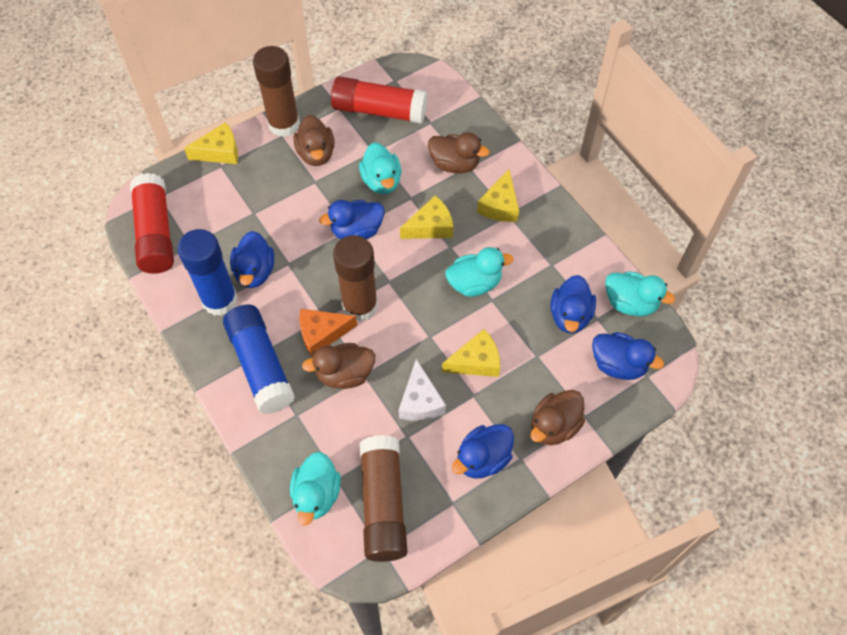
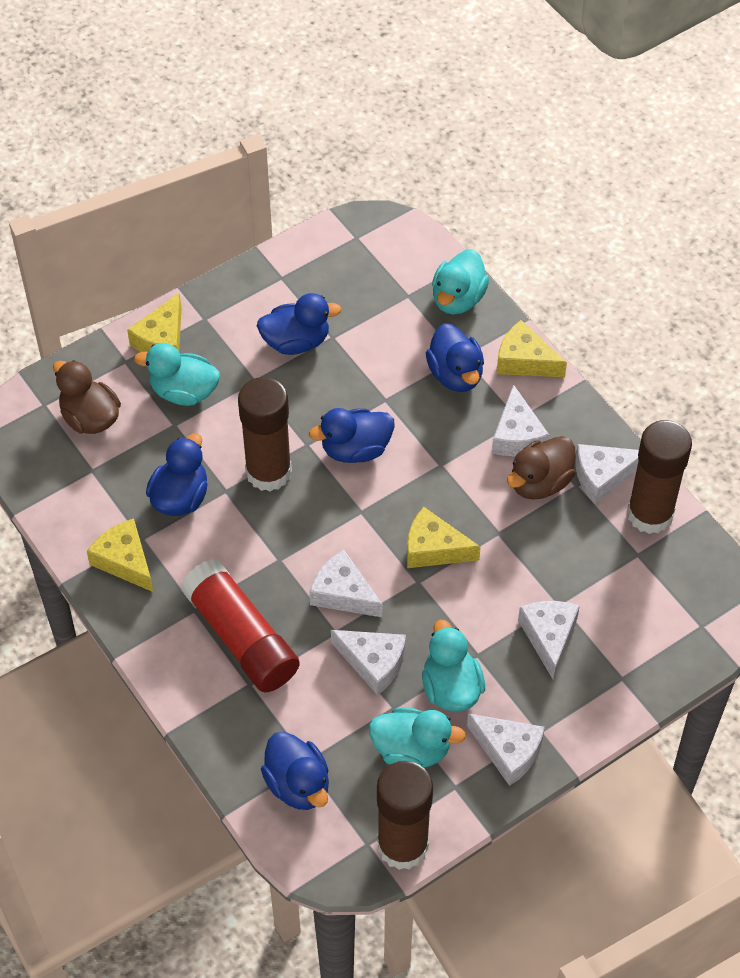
blue glue stick: [177,229,238,316] [223,305,295,414] = 2 -> none = 0
brown duck: [294,115,335,166] [302,343,375,389] [428,132,489,174] [531,390,585,445] = 4 -> [53,360,121,434] [507,436,576,500] = 2
orange cheese: [299,309,357,357] = 1 -> none = 0
red glue stick: [130,173,174,274] [331,77,427,124] = 2 -> [181,559,300,692] = 1
white cheese: [398,359,446,421] = 1 -> [309,550,383,618] [331,630,406,695] [467,713,545,786] [492,384,549,456] [518,601,580,680] [575,444,639,504] = 6

